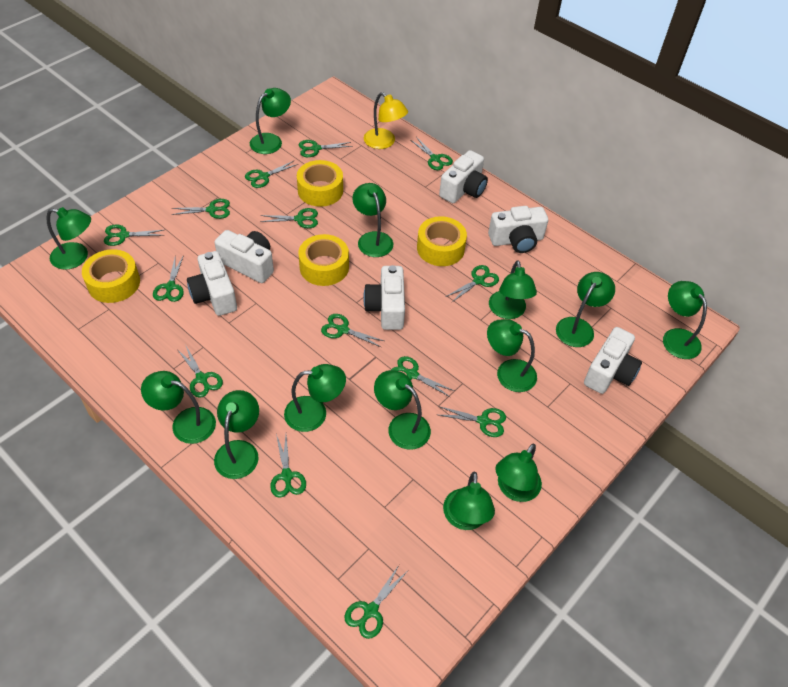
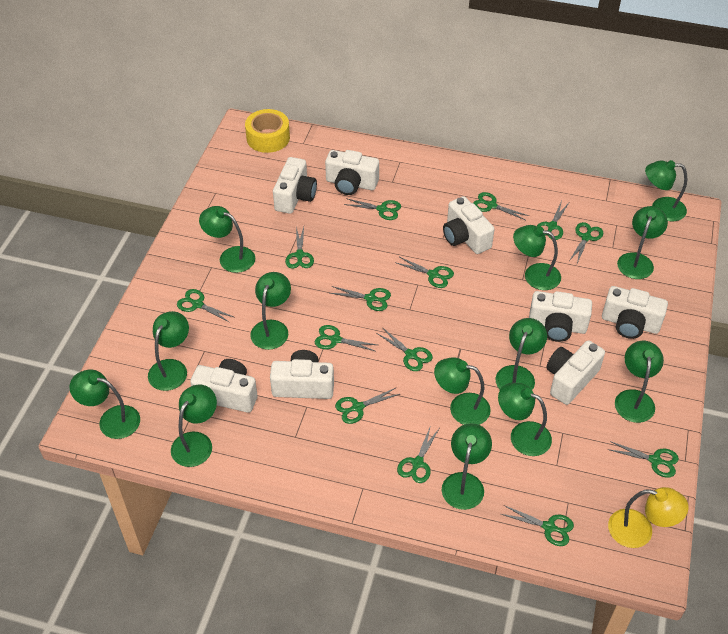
white camera: [187,251,237,316] [215,230,274,283] [363,265,405,330] [439,150,488,203] [488,206,548,253] [584,327,642,394] = 6 -> [190,359,258,413] [270,350,334,399] [273,157,317,214] [325,150,379,195] [443,196,494,254] [529,291,592,342] [546,340,605,405] [602,286,668,339] = 8
yellow tape: [82,249,140,303] [297,160,343,207] [299,234,349,286] [417,216,467,266] = 4 -> [245,109,290,153] = 1

